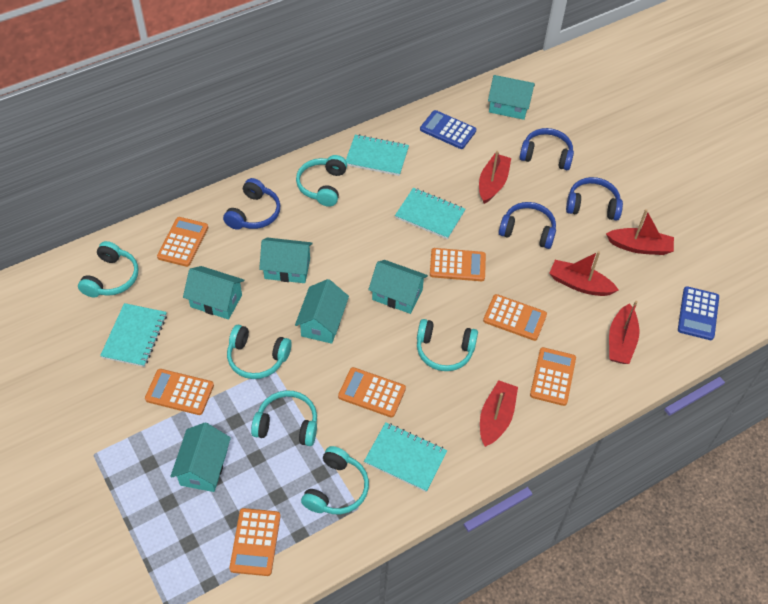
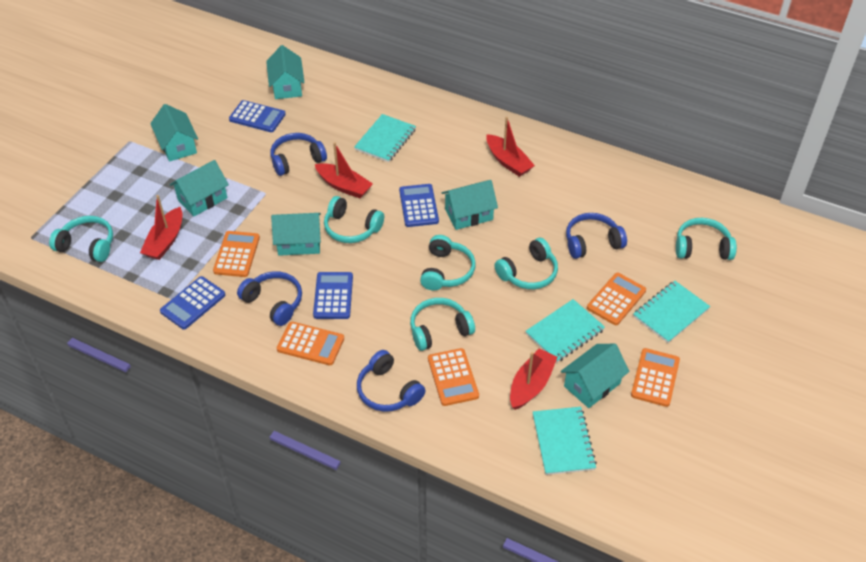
blue calculator: [420,110,476,149] [678,286,719,340] = 2 -> [160,276,225,329] [229,100,286,132] [313,272,353,319] [399,184,439,227] = 4
orange calculator: [145,369,214,415] [157,217,208,267] [229,508,281,576] [338,367,406,418] [430,248,486,281] [483,294,547,341] [530,347,576,406] = 7 -> [213,231,260,277] [277,322,344,365] [428,348,479,406] [587,273,646,325] [631,348,680,407] = 5
red boat: [479,151,511,204] [480,380,518,447] [549,251,618,296] [606,209,674,255] [609,301,639,364] = 5 -> [140,195,182,260] [315,142,373,198] [486,117,535,177] [510,348,557,410] = 4

